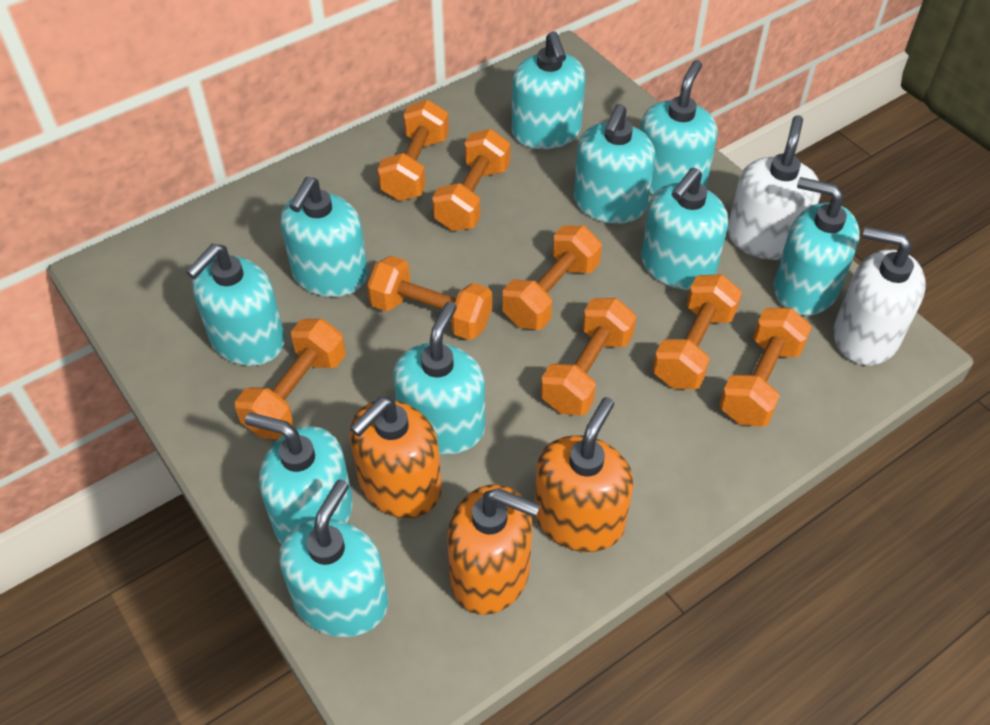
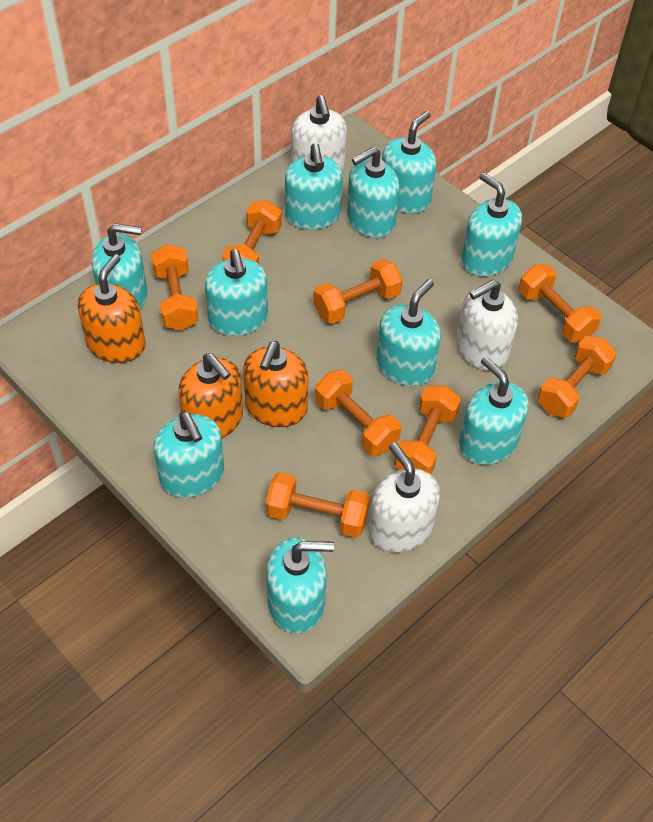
white soap dispenser: [727,115,821,260] [833,227,926,366] = 2 -> [291,95,347,170] [369,442,440,553] [456,280,518,371] = 3

